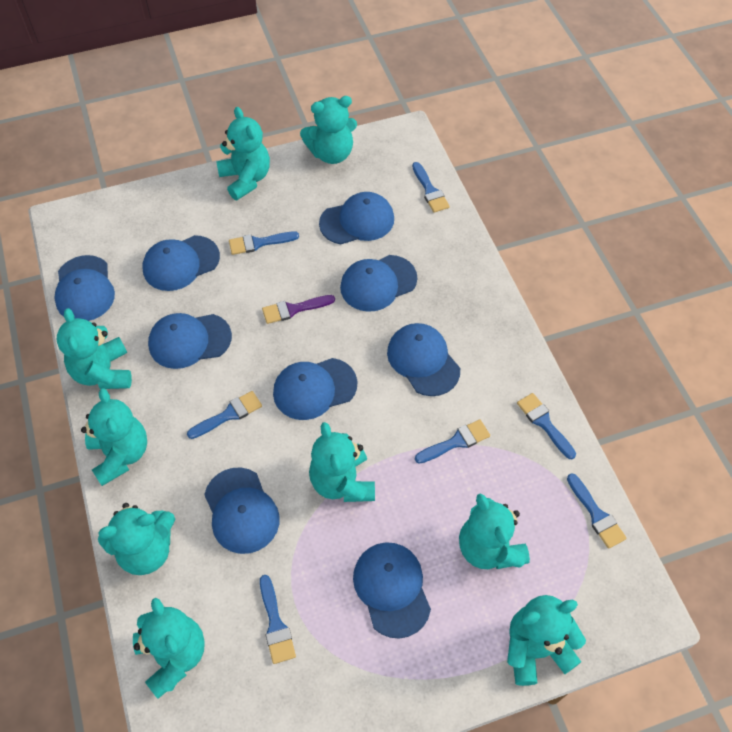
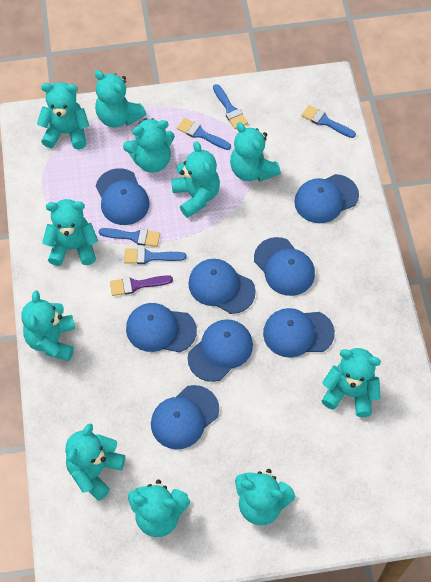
blue brush: [187,391,262,439] [229,232,299,255] [260,575,296,664] [412,162,450,213] [415,419,490,464] [517,393,576,459] [567,473,627,549] = 7 -> [99,228,160,247] [124,248,186,264] [177,118,231,150] [213,84,248,129] [301,105,356,138] = 5
blue cap: [54,255,115,321] [143,235,220,291] [148,313,232,369] [204,468,280,554] [273,358,357,420] [319,192,394,245] [340,255,417,312] [353,542,431,639] [387,323,460,396] = 9 -> [96,168,150,225] [126,303,197,352] [151,385,219,449] [188,259,256,314] [188,319,253,382] [254,237,315,296] [263,308,335,357] [294,174,359,223] = 8
turquoise teddy bear: [57,308,132,389] [81,388,147,486] [98,503,175,575] [133,598,205,699] [216,107,270,200] [300,96,357,164] [309,422,375,502] [459,494,530,569] [507,595,586,686] = 9 -> [21,291,75,361] [37,82,89,149] [42,199,98,266] [65,424,125,501] [95,70,146,128] [123,118,175,173] [128,480,190,537] [171,141,220,218] [230,122,281,182] [235,469,295,525] [322,348,381,417] = 11

